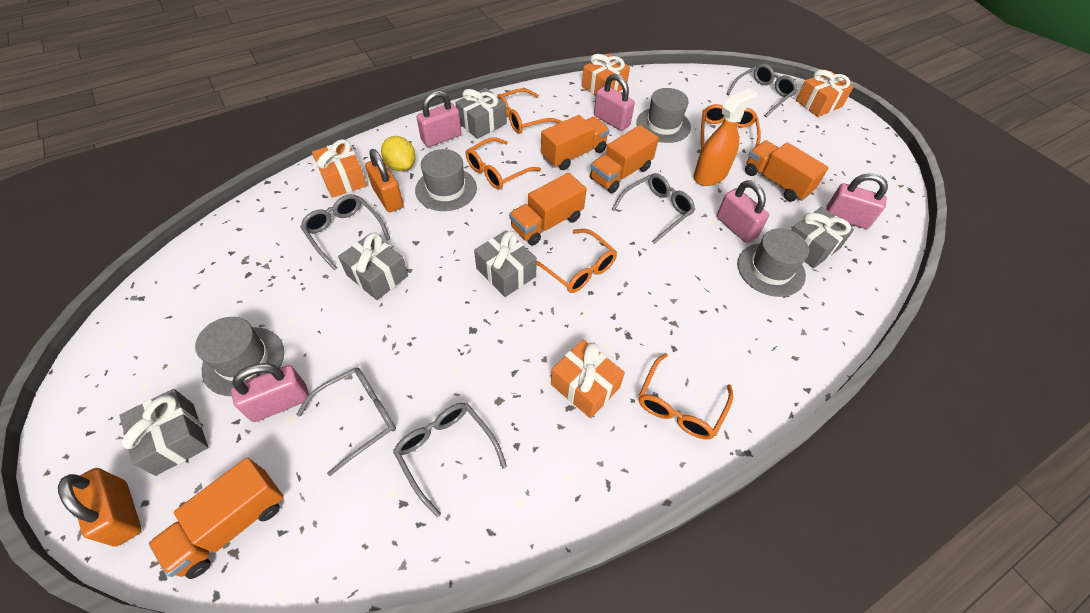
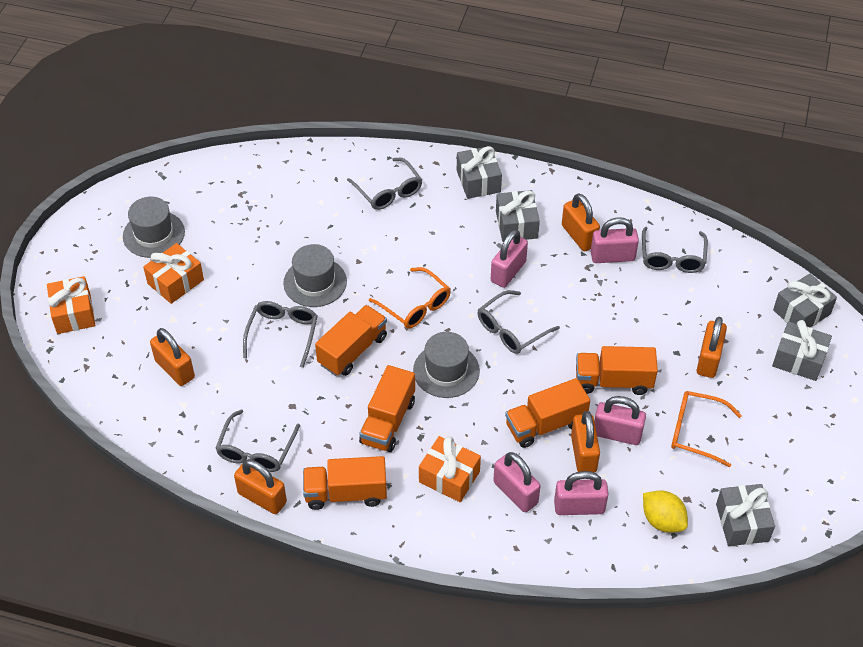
grey hat: [195,317,284,396] [415,149,477,211] [636,88,691,143] [737,228,809,297] = 4 -> [123,197,185,258] [283,244,347,307] [413,332,480,398] = 3
orange gift: [312,139,367,198] [551,339,625,418] [582,54,630,96] [796,70,853,117] = 4 -> [47,276,95,334] [143,243,204,304] [419,436,481,502] = 3
orange glasses: [465,137,541,189] [497,88,562,134] [537,229,617,293] [639,353,733,440] [701,104,761,150] = 5 -> [369,267,451,329] [671,391,742,467] = 2
orange padlock: [58,468,141,547] [365,149,404,212] = 2 -> [150,328,195,386] [234,459,287,514] [562,193,600,251] [571,411,600,472] [697,317,727,378] = 5
orange spray bottle: [693,88,757,186] = 1 -> none = 0

